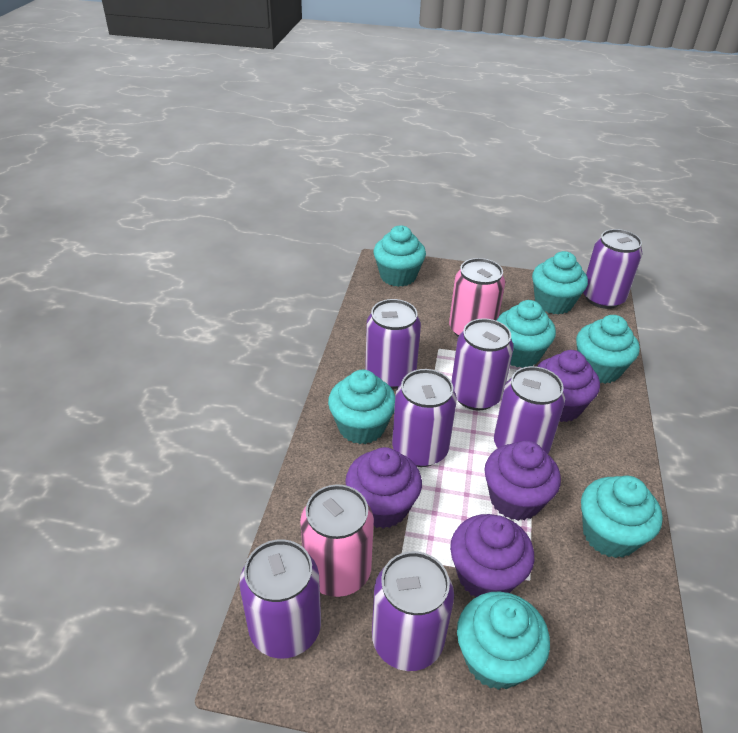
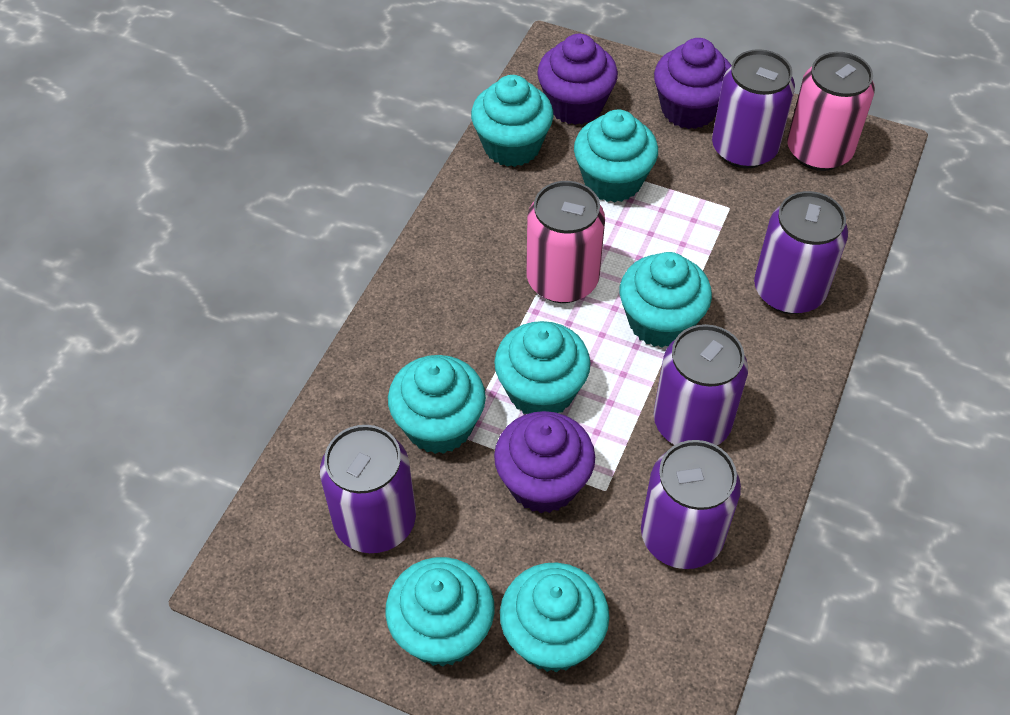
purple can: [239,539,321,659] [365,299,421,389] [372,551,454,671] [392,369,457,467] [451,318,514,410] [494,366,565,454] [583,229,643,309] = 7 -> [320,425,416,553] [641,440,741,569] [654,324,748,446] [712,49,795,168] [754,191,848,314] = 5
purple cupcake: [345,447,422,528] [450,514,534,597] [485,441,561,521] [537,350,600,422] = 4 -> [494,411,595,513] [537,34,618,125] [654,38,731,129] = 3

